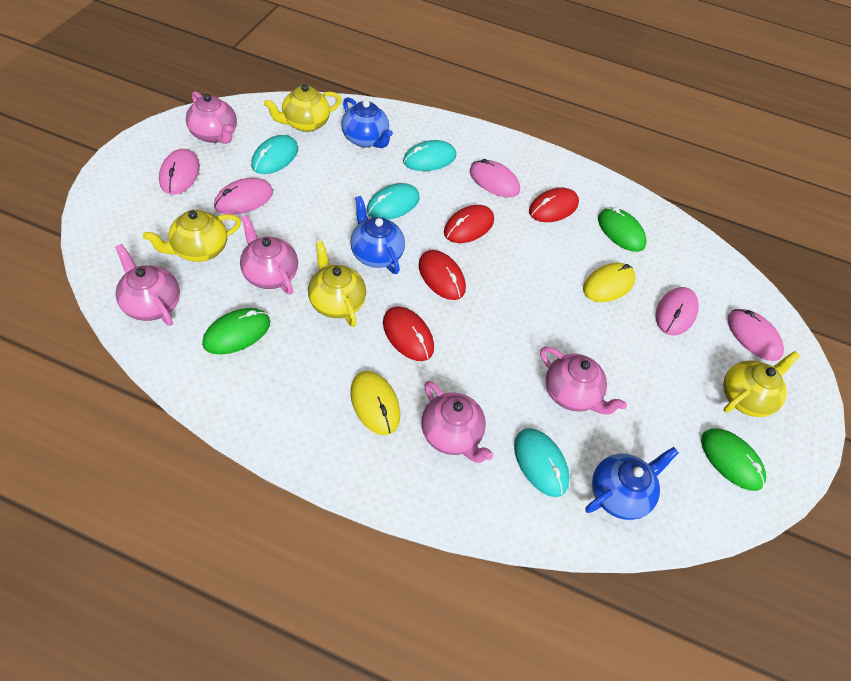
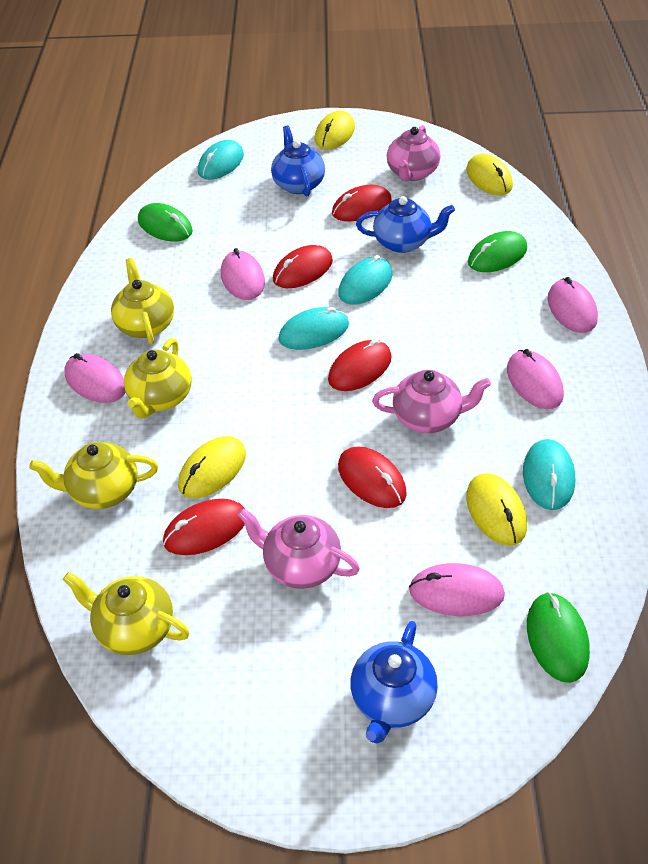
pink teapot: [115,244,180,326] [186,91,237,144] [240,215,298,294] [421,381,493,463] [540,346,627,415] = 5 -> [237,508,360,589] [372,370,491,433] [387,125,440,181] = 3
red mouse: [383,306,434,361] [419,250,466,300] [444,205,494,243] [529,188,579,222] = 4 -> [163,499,245,555] [273,245,333,288] [328,339,392,391] [332,185,392,221] [338,447,407,508] = 5
yellow mouse: [350,371,400,435] [583,263,636,302] = 2 -> [178,436,246,498] [315,111,355,150] [466,154,513,196] [466,473,527,546] = 4

